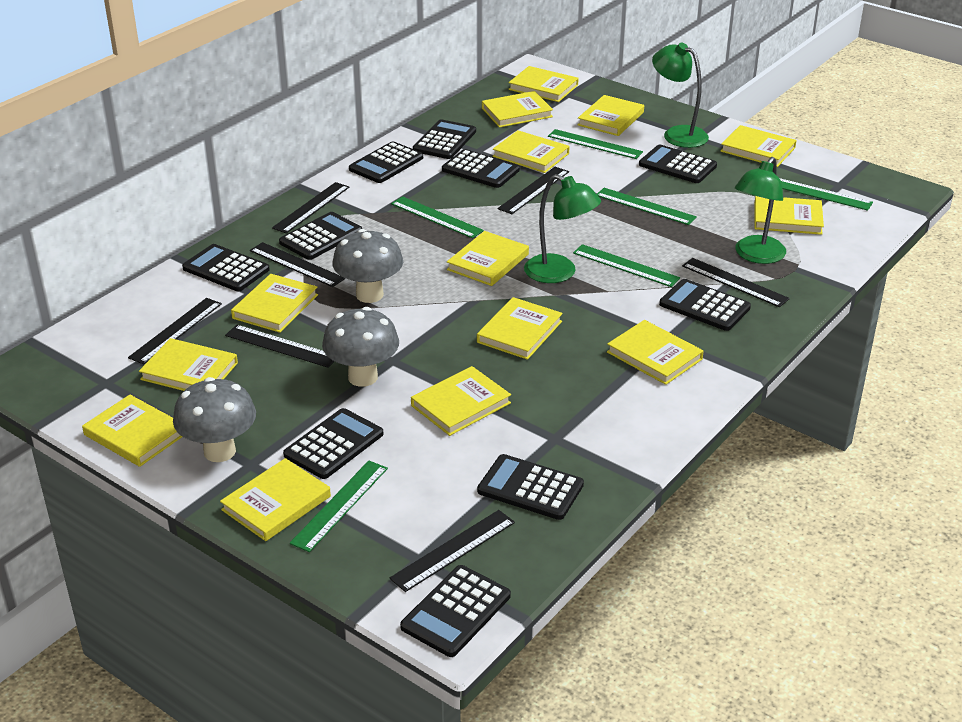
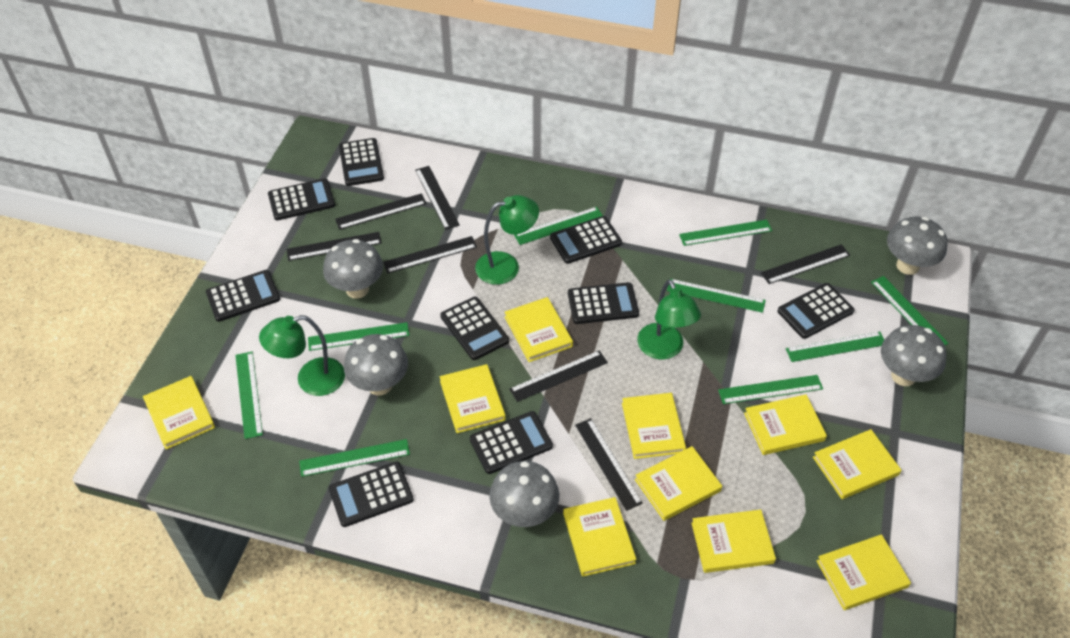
black calculator: [182,244,270,291] [279,212,362,260] [283,408,383,479] [349,141,423,183] [400,565,511,657] [413,119,476,159] [442,149,520,188] [477,454,584,520] [639,145,717,183] [659,279,751,331] = 10 -> [206,270,280,322] [268,178,335,221] [329,461,414,527] [339,138,384,186] [440,297,509,360] [470,411,553,474] [550,216,622,264] [568,282,639,324] [778,283,855,339] = 9
green ruler: [290,460,388,552] [391,196,484,238] [548,129,643,159] [573,244,680,287] [597,188,697,225] [780,178,873,211] = 6 -> [235,352,263,439] [299,439,410,477] [308,322,409,351] [514,207,603,245] [667,279,766,313] [679,220,772,246] [718,375,823,404] [786,331,884,362] [871,276,949,345] = 9
grey mushroom: [173,377,256,462] [322,307,399,387] [332,229,403,303] = 3 -> [323,239,383,299] [344,334,408,395] [489,461,559,527] [881,325,947,386] [887,217,948,275] = 5
yellow book: [82,395,182,467] [139,338,238,391] [220,458,331,541] [231,274,318,333] [411,366,511,436] [447,231,529,286] [477,297,563,360] [482,91,553,128] [493,130,570,173] [509,66,579,102] [578,95,644,136] [607,320,704,385] [721,125,797,167] [754,196,824,235] = 14 -> [143,376,215,449] [439,364,506,433] [505,297,573,362] [563,497,636,577] [622,393,686,459] [635,446,722,521] [691,510,776,573] [744,394,827,455] [813,429,901,499] [816,534,911,610] = 10

